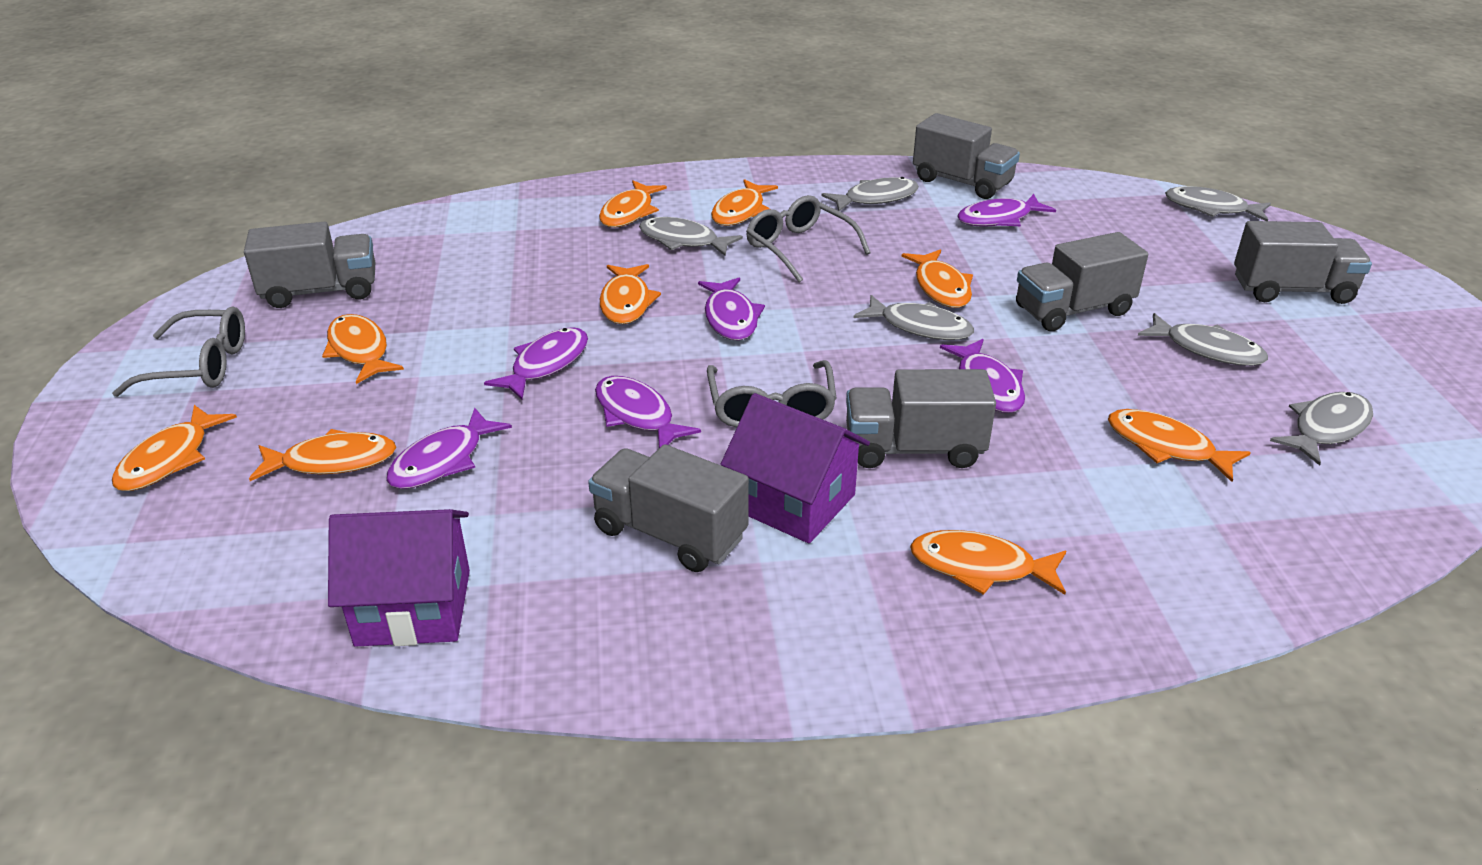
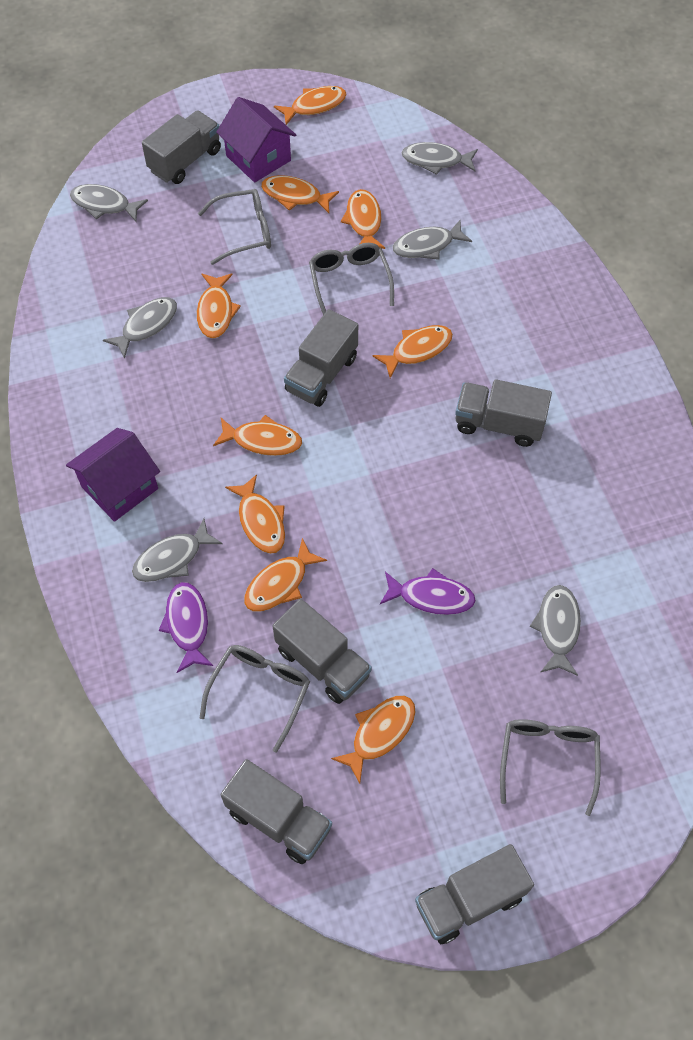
grey glasses: [112,306,245,397] [707,360,837,427] [746,195,871,282] = 3 -> [198,189,271,265] [200,645,310,752] [309,243,394,315] [500,719,601,816] = 4
purple fish: [386,408,512,489] [484,327,588,399] [595,376,701,448] [698,277,765,341] [940,339,1025,413] [957,194,1056,227] = 6 -> [159,582,213,673] [380,568,476,615] = 2

